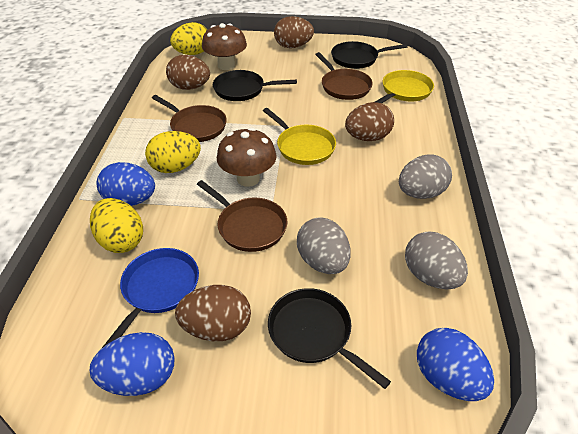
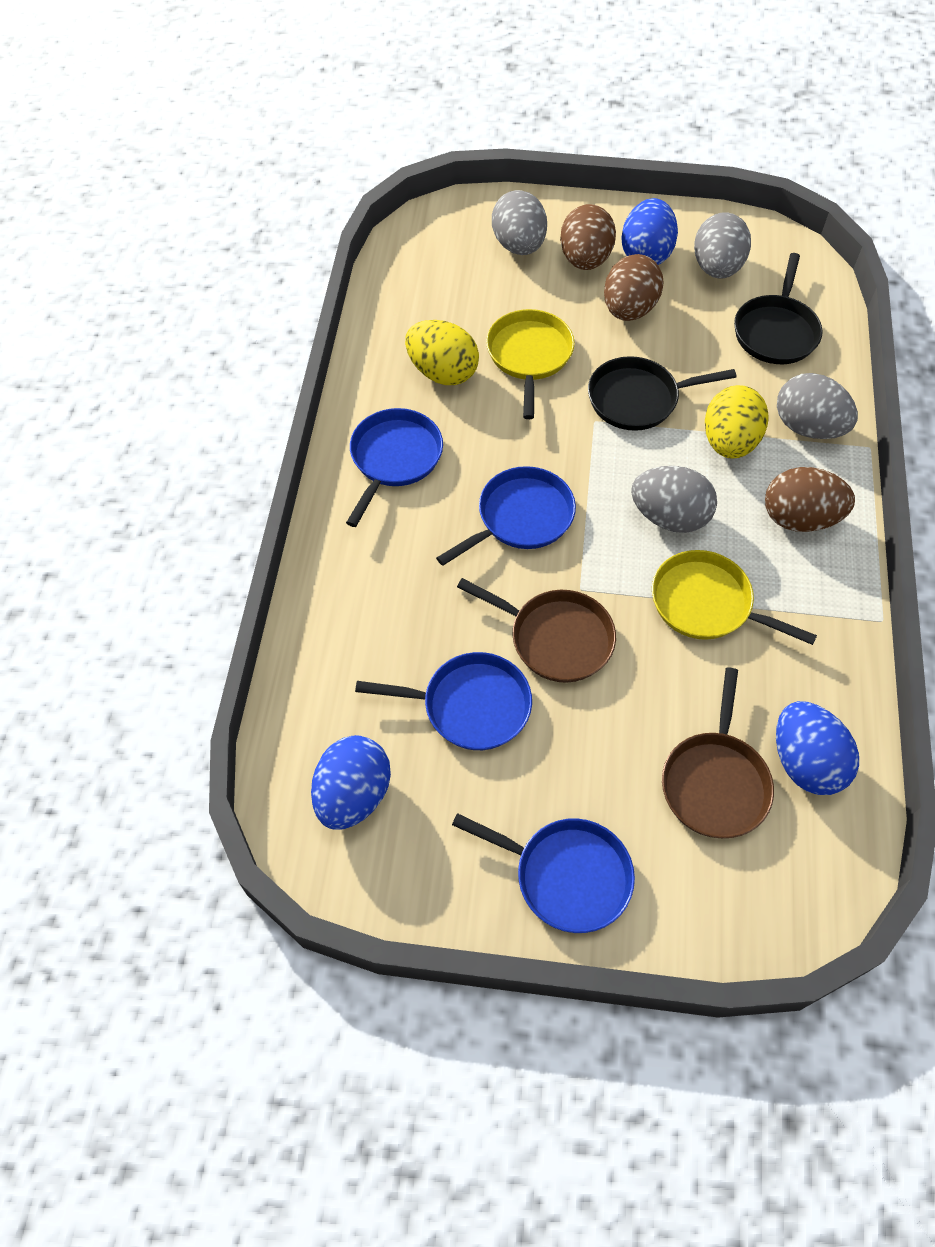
black pan: [213,70,297,101] [268,288,391,389] [331,41,408,69] = 3 -> [588,356,737,431] [734,253,823,364] = 2
blue pan: [101,248,199,349] = 1 -> [346,408,443,527] [355,652,532,750] [436,466,576,566] [452,813,635,933] = 4
brown egg: [166,55,210,90] [175,285,251,341] [274,16,314,48] [345,102,394,141] = 4 -> [560,204,616,270] [604,254,663,321] [765,467,855,532] = 3
brown mushroom: [202,23,247,70] [217,128,277,187] = 2 -> none = 0
brown pan: [152,95,227,142] [197,180,287,252] [315,52,373,100] = 3 -> [457,578,616,683] [662,668,774,838] = 2
grey egg: [297,217,351,274] [399,155,452,199] [405,232,468,290] = 3 -> [492,190,547,255] [631,466,717,533] [694,212,751,278] [777,373,858,439] = 4
yellow egg: [90,198,143,253] [145,131,201,173] [170,22,207,55] = 3 -> [405,320,479,385] [705,385,769,459] = 2

